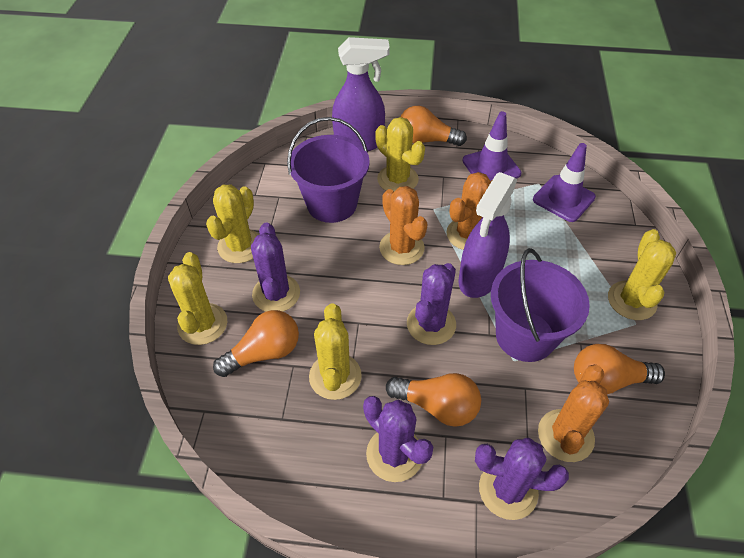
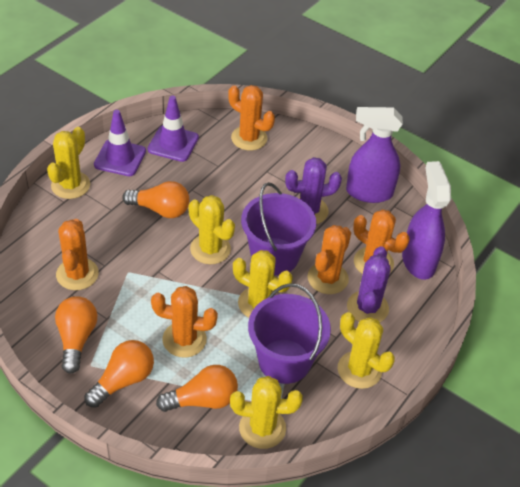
orange cactus: [379,186,427,265] [446,172,492,250] [538,365,609,462] = 3 -> [56,219,99,290] [151,286,218,358] [228,85,275,150] [307,225,351,294] [353,209,410,274] = 5
purple cactus: [251,223,300,312] [363,396,433,482] [407,263,456,345] [475,437,569,520] = 4 -> [285,157,342,224] [347,246,391,322] = 2

